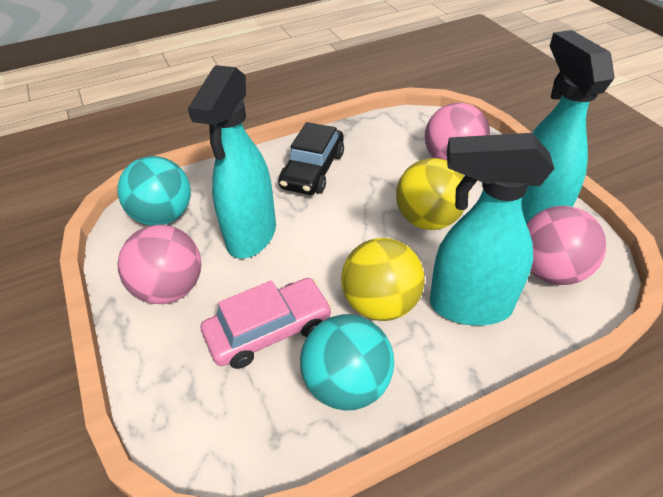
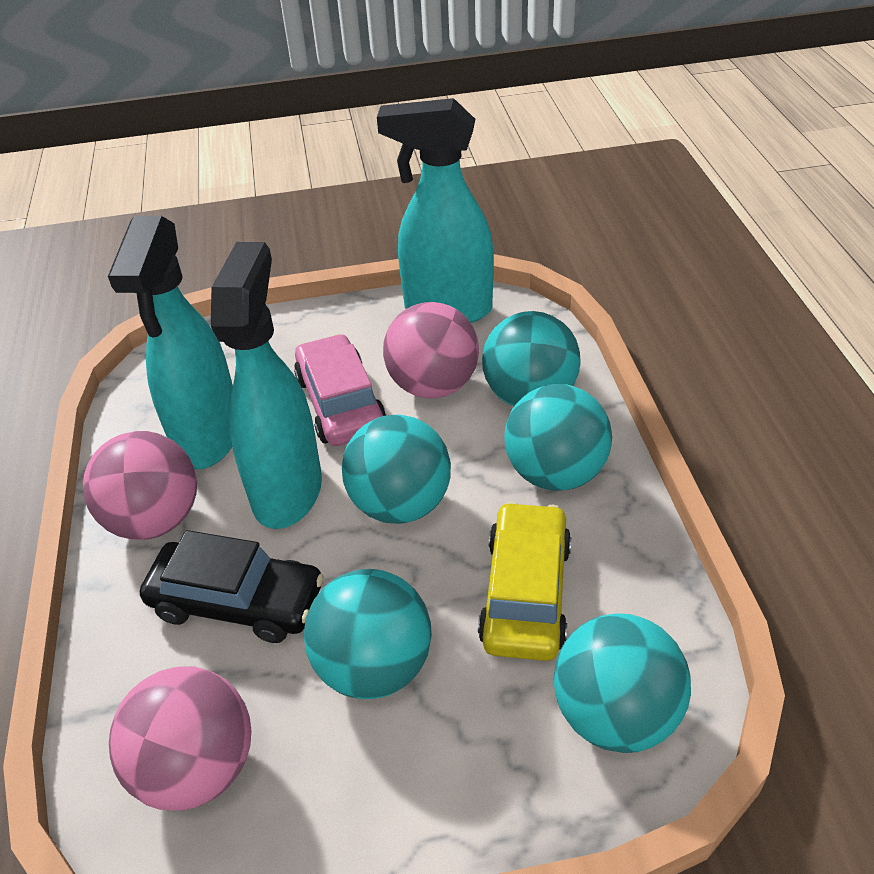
turquoise ball: [118,156,191,226] [300,314,394,411] = 2 -> [304,569,432,699] [342,414,451,524] [482,311,581,406] [504,384,612,491] [554,613,691,753] = 5
yellow ball: [341,238,425,321] [396,158,469,230] = 2 -> none = 0
yellow car: none = 0 -> [478,502,571,661] = 1

